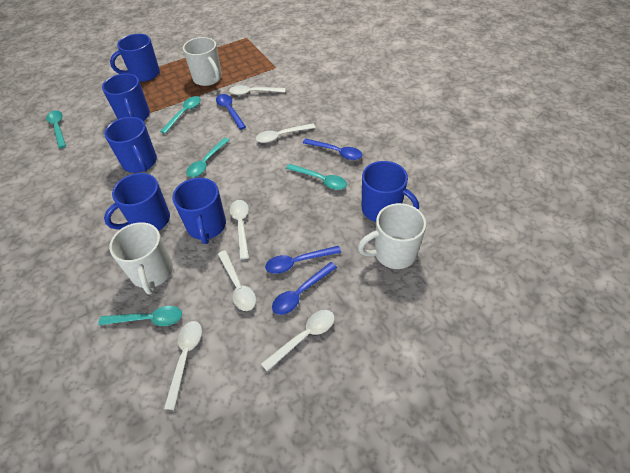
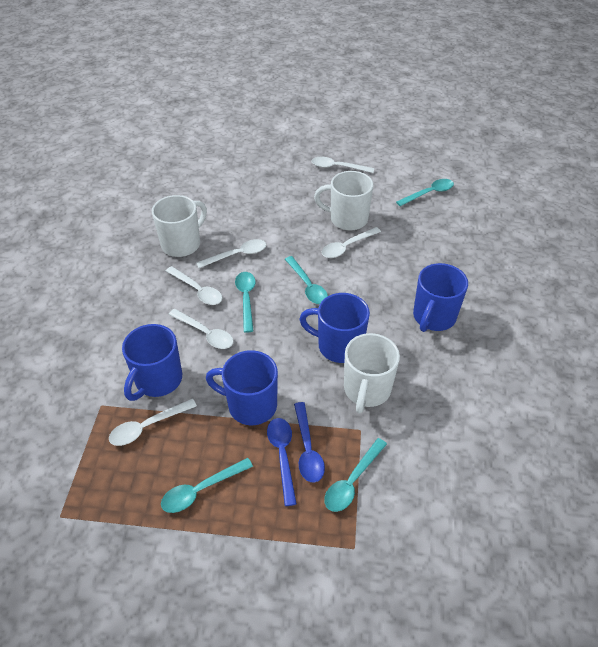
blue mug: [102,73,150,121] [104,117,157,173] [104,173,170,231] [110,34,160,82] [172,178,226,244] [362,161,419,222] = 6 -> [122,324,182,401] [206,350,278,425] [299,293,370,363] [413,263,468,332] = 4
blue spoon: [216,94,246,130] [265,246,341,274] [272,262,337,315] [303,139,362,160] = 4 -> [267,418,297,506] [294,402,325,482] = 2

